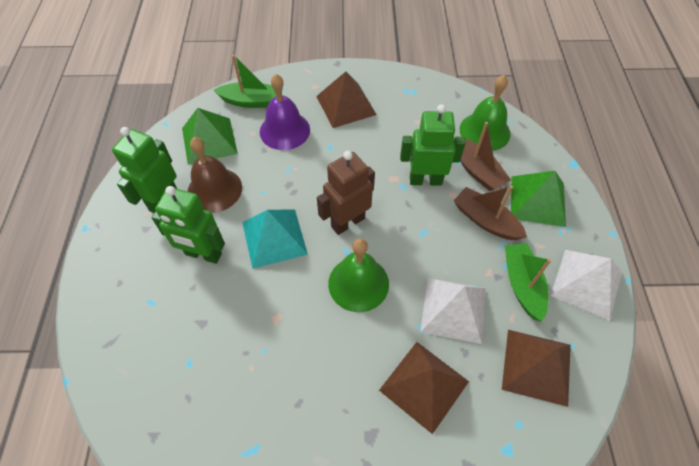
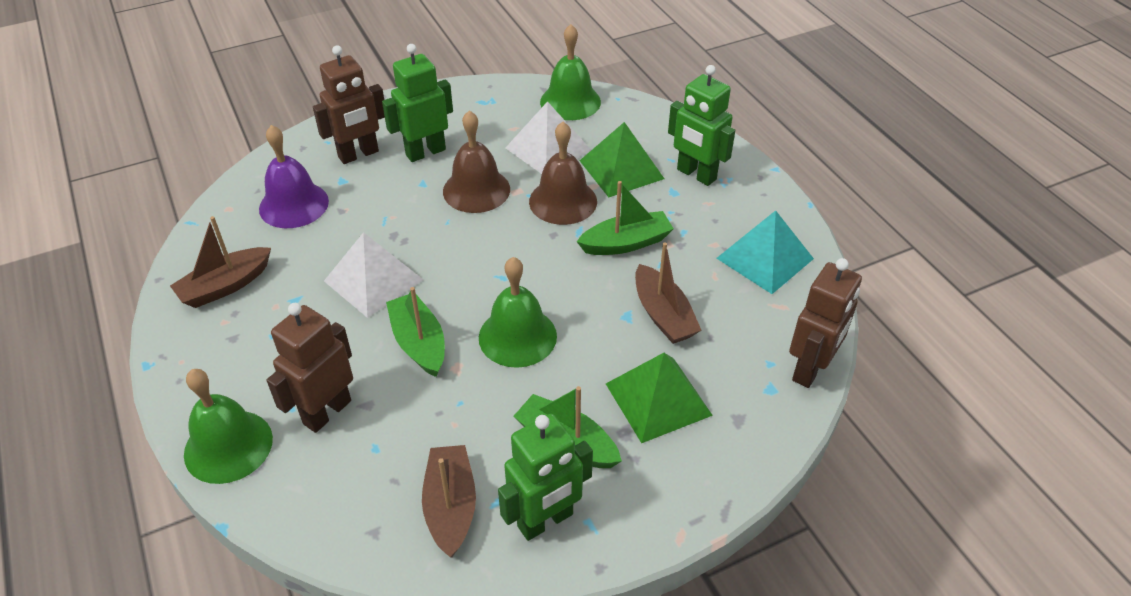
brown bell: [188,137,242,213] = 1 -> [443,110,510,213] [529,122,597,225] = 2
brown boat: [453,185,527,240] [455,122,511,191] = 2 -> [170,216,271,308] [422,445,476,557] [635,242,701,344] = 3
brown pyramid: [316,72,377,128] [379,342,469,434] [502,330,571,407] = 3 -> none = 0
brown robot: [317,151,375,235] = 1 -> [267,303,353,433] [313,45,385,164] [789,258,862,388] = 3
green bell: [328,238,389,312] [460,75,511,151] = 2 -> [184,369,273,484] [479,257,557,368] [540,24,601,120] = 3
green boat: [214,55,276,108] [505,243,551,322] = 2 -> [386,287,445,377] [514,386,622,468] [577,181,674,255] = 3

